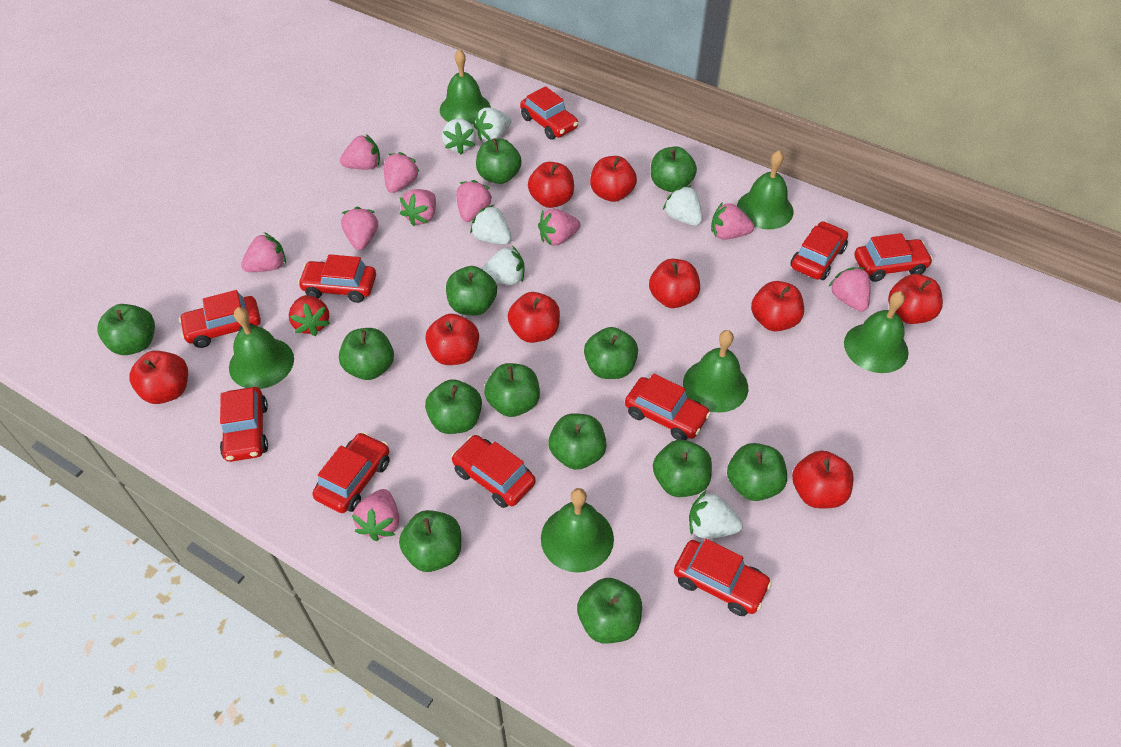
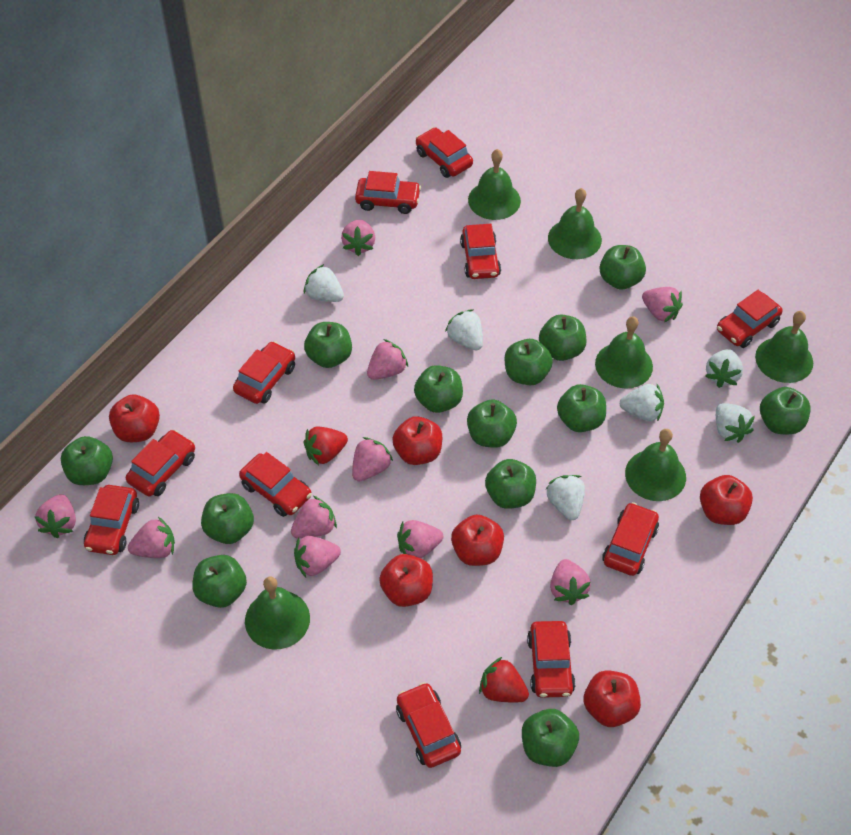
red apple: [129,351,188,404] [425,314,479,365] [508,292,560,343] [528,162,574,208] [590,156,637,202] [649,259,700,308] [751,281,804,331] [792,451,854,509] [888,274,943,324] = 9 -> [109,394,160,442] [379,554,433,607] [392,416,442,465] [451,515,504,566] [584,670,641,727] [700,475,753,525] = 6
red car: [179,290,261,348] [220,387,268,462] [298,254,376,303] [312,432,390,513] [451,435,536,508] [520,86,578,140] [625,374,711,440] [674,539,772,616] [790,221,848,280] [854,233,933,282] = 10 -> [84,485,139,555] [126,430,195,496] [233,341,295,404] [239,452,312,517] [355,171,421,214] [396,682,461,768] [416,127,473,178] [460,224,501,279] [527,621,575,698] [602,502,659,576] [717,290,783,348] = 11
red strawberry: [289,295,330,336] = 1 -> [304,427,348,465] [479,657,529,702] = 2

